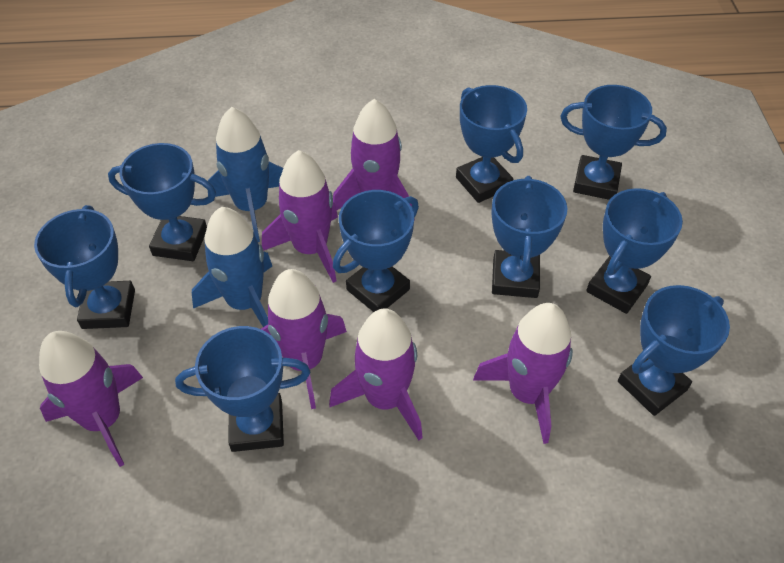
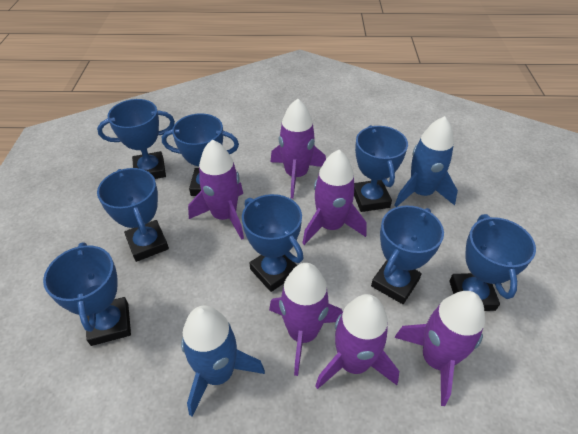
blue trophy: [34,205,135,329] [108,143,216,261] [175,326,310,452] [333,190,419,312] [456,85,527,203] [491,176,568,298] [560,85,667,200] [586,188,683,314] [618,285,730,416] = 9 -> [43,243,131,346] [97,99,175,179] [97,168,169,262] [162,113,239,196] [242,194,303,292] [354,125,408,212] [371,205,444,304] [449,214,536,311] = 8

